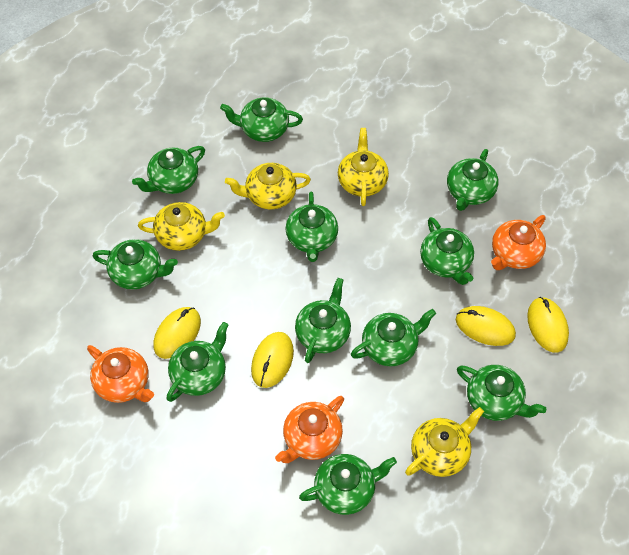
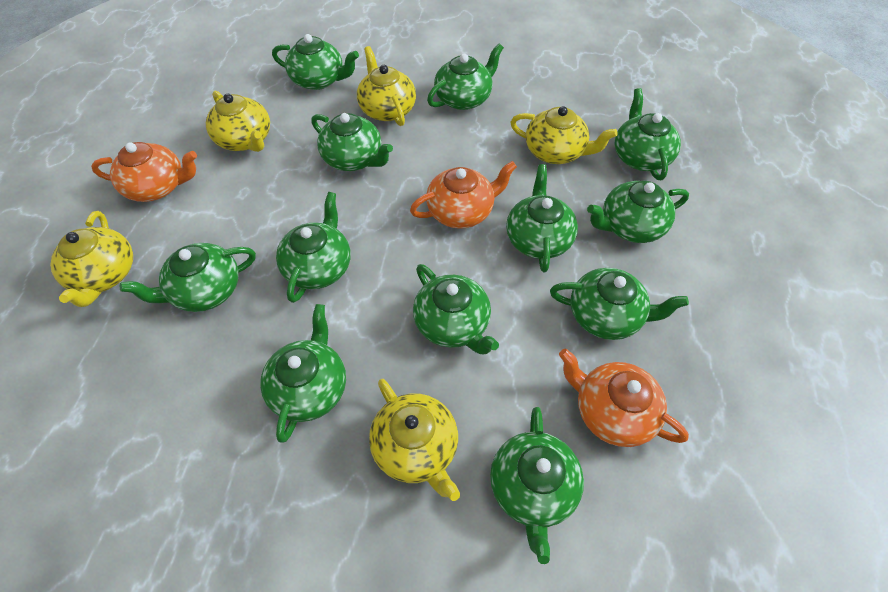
green teapot: [93,239,178,290] [132,146,205,194] [167,322,228,402] [220,97,303,142] [286,191,338,262] [295,278,351,363] [299,454,397,515] [351,309,436,366] [420,217,474,285] [447,149,498,211] [457,365,546,421] = 11 -> [120,243,256,312] [260,304,346,443] [272,34,359,90] [276,192,351,303] [311,113,393,171] [413,264,499,354] [427,44,504,110] [490,407,584,564] [506,164,578,272] [550,268,689,340] [587,181,689,243] [615,88,681,180] = 12
yellow mouse: [153,307,201,359] [251,332,294,388] [456,306,516,346] [527,297,569,353] = 4 -> none = 0
yellow teapot: [138,202,225,251] [225,163,311,209] [338,128,389,206] [405,407,484,477] = 4 -> [50,211,133,307] [206,91,270,152] [357,46,416,126] [369,379,460,501] [510,106,617,164] = 5

